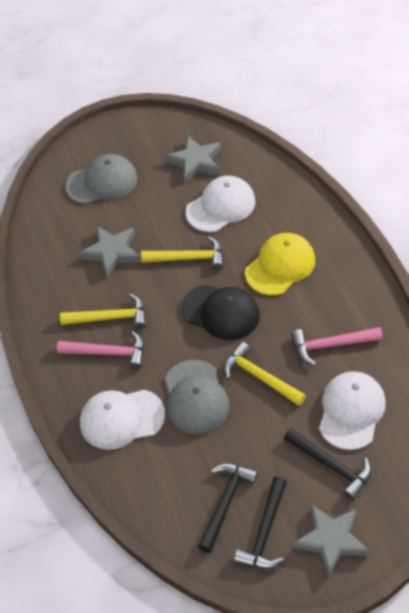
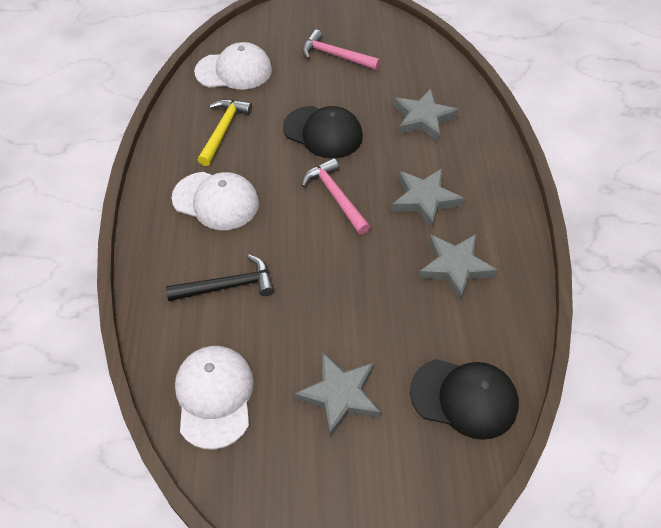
black cap: [181,285,260,340] = 1 -> [283,106,363,159] [410,359,519,440] = 2
black hammer: [198,464,258,553] [234,476,287,569] [284,428,372,500] = 3 -> [166,255,274,301] = 1
grey cap: [65,154,137,204] [165,360,229,434] = 2 -> none = 0
grey star: [79,226,141,278] [165,136,221,183] [293,504,370,577] = 3 -> [294,352,381,438] [391,168,464,229] [394,89,459,142] [418,234,498,301] = 4
yellow cap: [245,233,315,295] = 1 -> none = 0
yellow hammer: [60,294,146,329] [141,237,224,270] [224,342,306,406] = 3 -> [198,99,252,166] = 1

